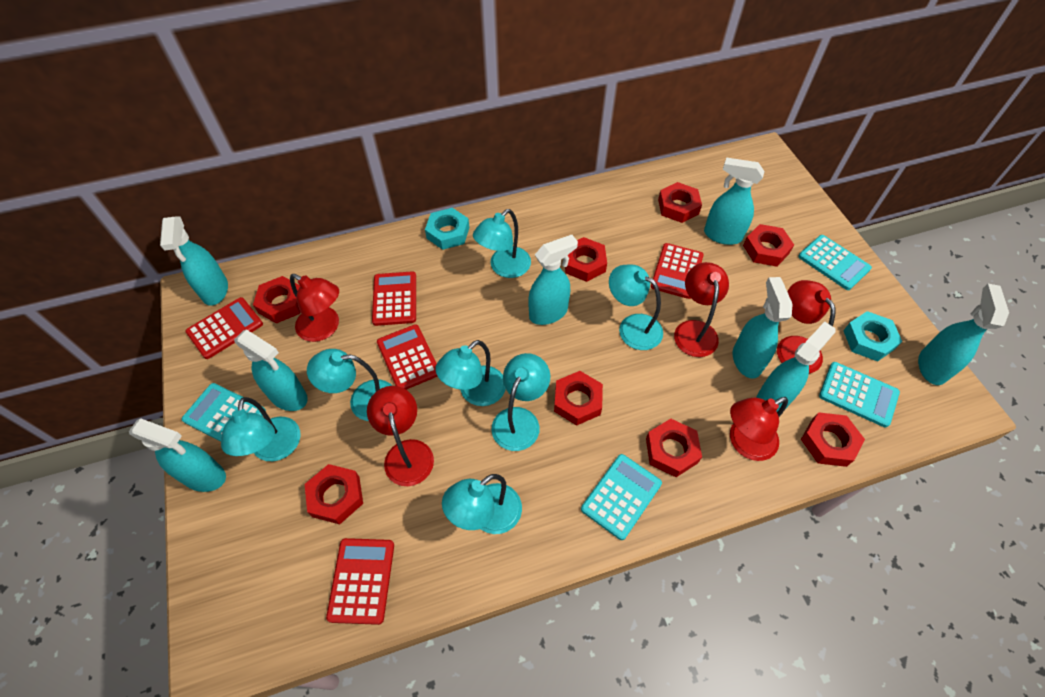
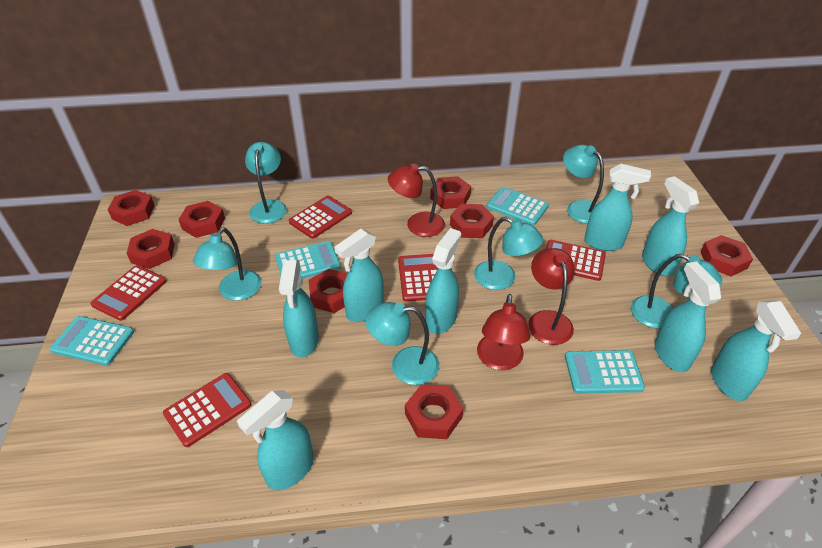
red lamp: [290,274,339,342] [367,386,434,486] [674,262,729,357] [730,397,788,461] [777,280,836,374] = 5 -> [388,164,445,237] [477,294,530,370] [528,248,575,345] = 3
turquoise lamp: [221,397,300,461] [307,349,392,421] [435,340,506,406] [442,474,522,534] [473,209,531,278] [491,353,550,451] [609,265,663,350] = 7 -> [193,227,262,301] [245,142,287,224] [365,302,439,385] [474,217,543,290] [563,145,604,224] [631,254,722,329] = 6
turquoise nut: [425,208,470,250] [843,311,902,362] = 2 -> none = 0

